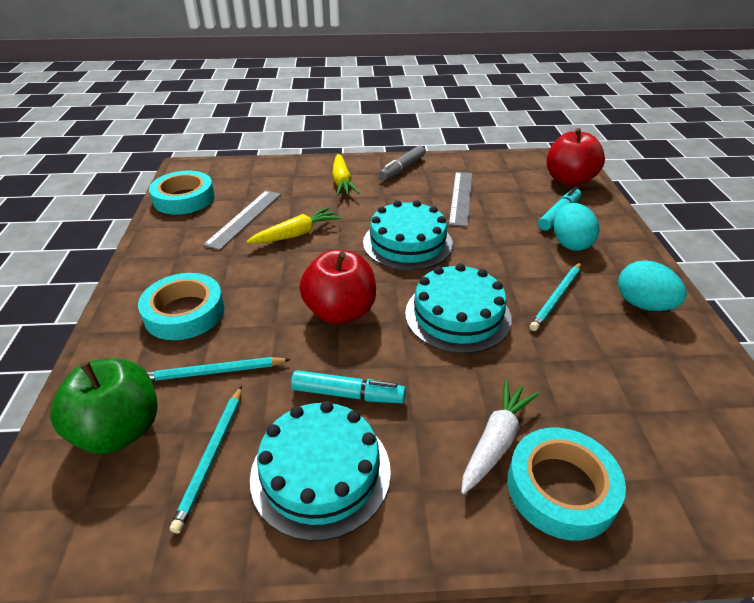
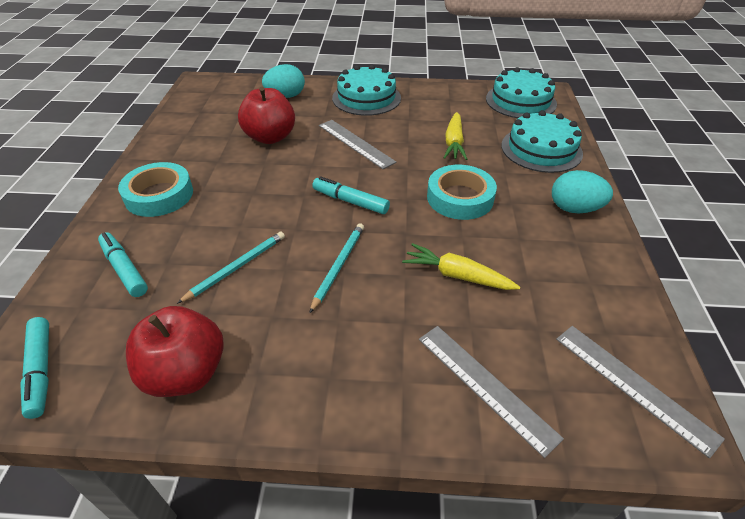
green apple: [50,358,157,454] = 1 -> none = 0
grey marker: [379,146,425,180] = 1 -> none = 0
grey ruler: [203,191,281,250] [449,172,472,227] = 2 -> [319,120,396,169] [419,326,564,458] [556,326,725,458] = 3
turquoise marker: [291,370,406,403] [538,187,581,231] = 2 -> [20,317,49,419] [98,232,148,297] [312,176,390,214] = 3
turquoise pencil: [147,357,291,381] [170,386,242,533] [530,262,581,331] = 3 -> [177,232,285,304] [309,223,364,313] = 2
turquoise tape: [138,273,225,340] [149,171,215,215] [507,428,626,540] = 3 -> [118,162,193,217] [427,165,497,220] = 2
white carrot: [461,379,539,494] = 1 -> none = 0

